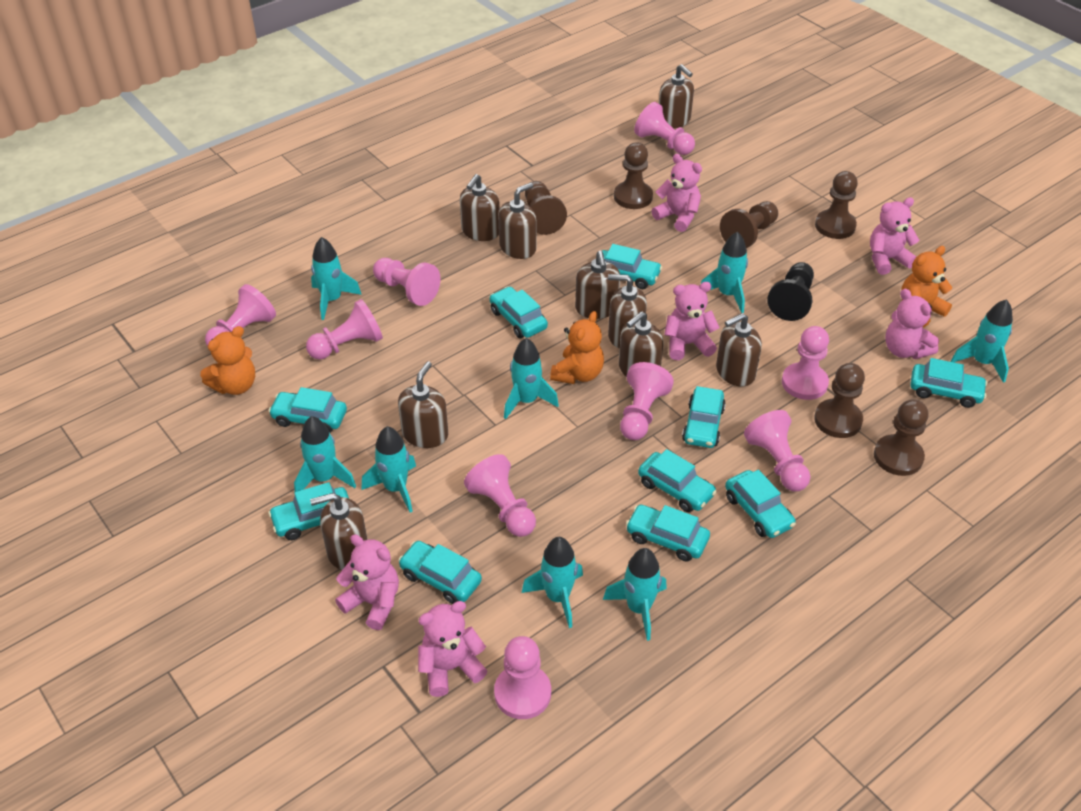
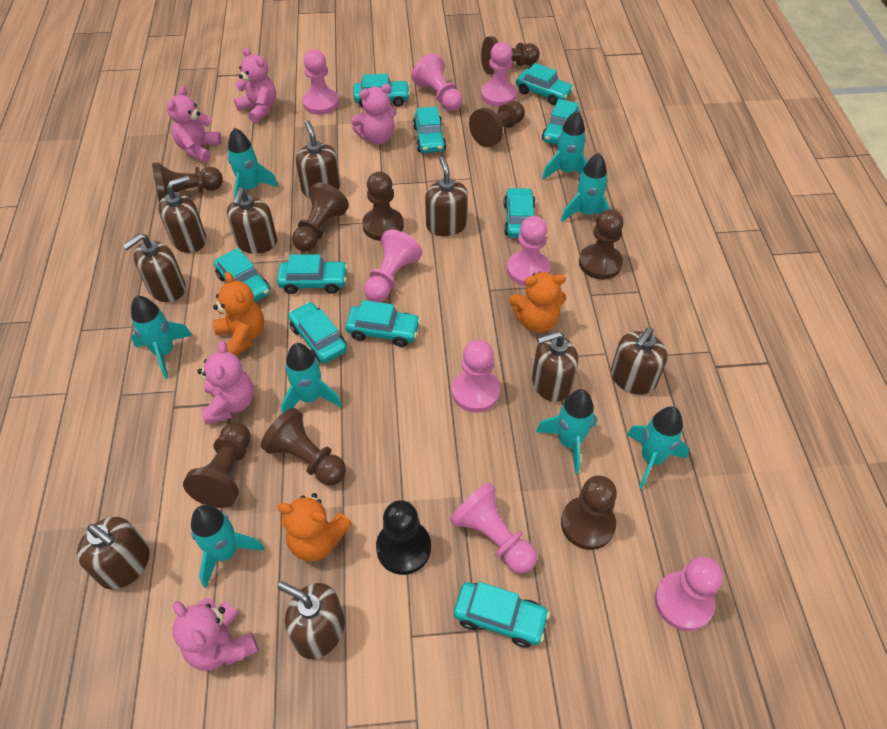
brown pawn: [525,181,567,235] [614,142,653,209] [720,201,778,248] [814,363,865,438] [815,171,858,239] [874,399,928,476] = 6 -> [152,162,223,203] [183,422,251,508] [261,408,346,485] [292,182,349,251] [362,172,404,241] [469,101,525,147] [481,36,540,74] [561,475,617,550] [579,209,624,279] = 9
pink pawn: [205,284,276,347] [306,299,383,360] [373,258,440,306] [464,454,536,537] [494,636,551,719] [620,362,674,440] [634,102,695,155] [744,410,810,491] [782,326,829,400] = 9 -> [302,50,339,115] [364,230,422,302] [412,54,463,111] [450,482,537,574] [452,340,500,413] [481,42,517,107] [507,216,551,286] [655,556,723,631] = 8
pink teddy bear: [335,534,399,630] [418,601,487,697] [651,154,702,232] [664,282,720,360] [870,197,920,275] [885,289,939,359] = 6 -> [167,86,222,163] [172,598,258,671] [197,341,254,425] [234,47,276,123] [351,84,396,144] = 5

